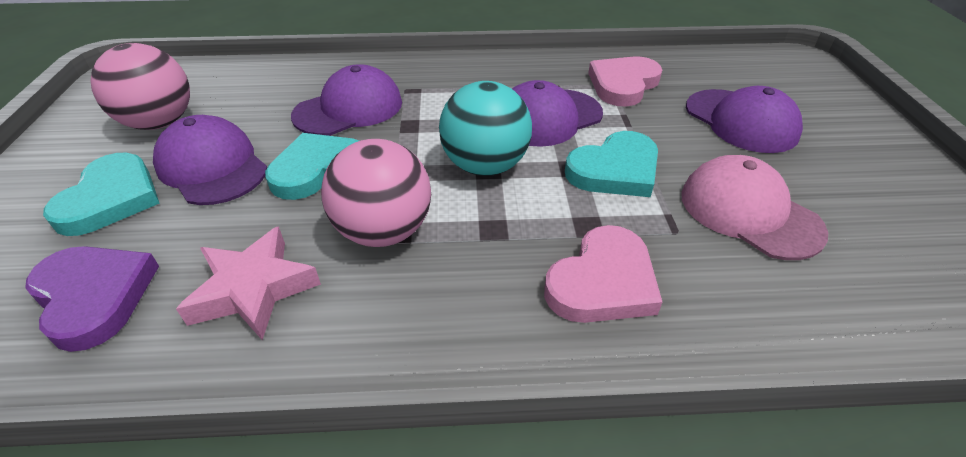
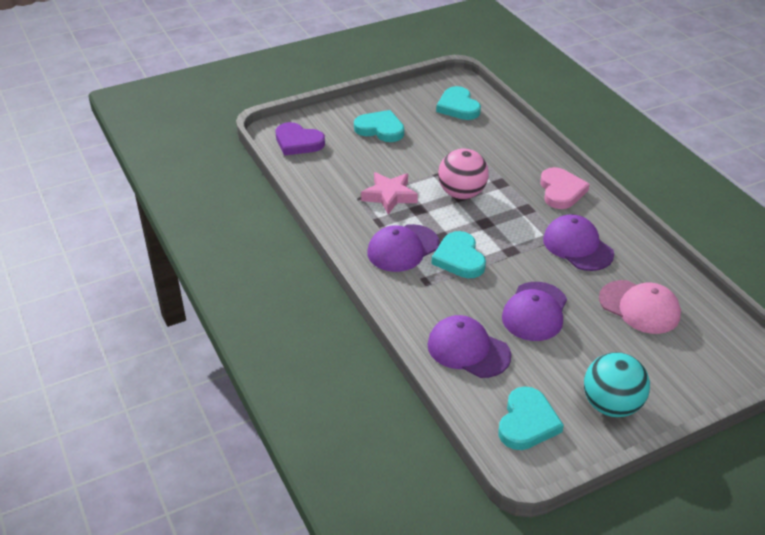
pink ball: [90,43,190,130] [321,139,431,247] = 2 -> [438,148,489,199] = 1
pink heart: [544,225,662,323] [588,56,662,107] = 2 -> [540,167,590,209] = 1
turquoise heart: [43,153,160,236] [265,133,359,200] [565,131,658,197] = 3 -> [354,110,404,142] [431,231,486,278] [436,86,481,120] [498,386,564,450] = 4

